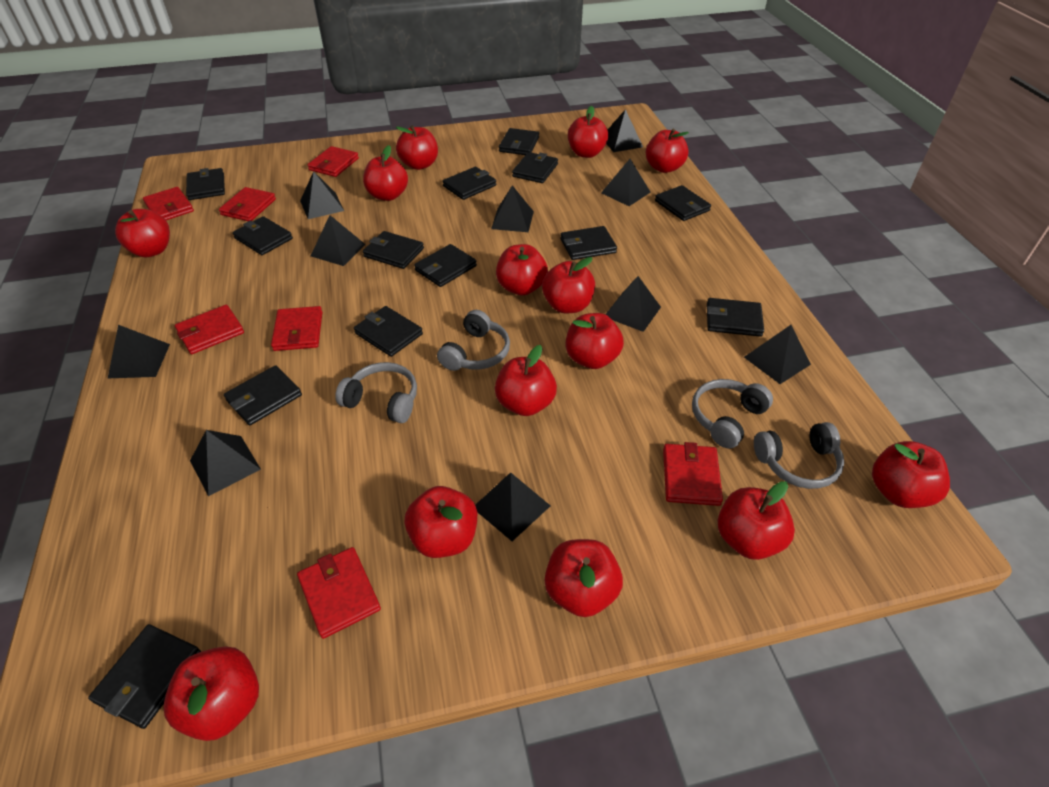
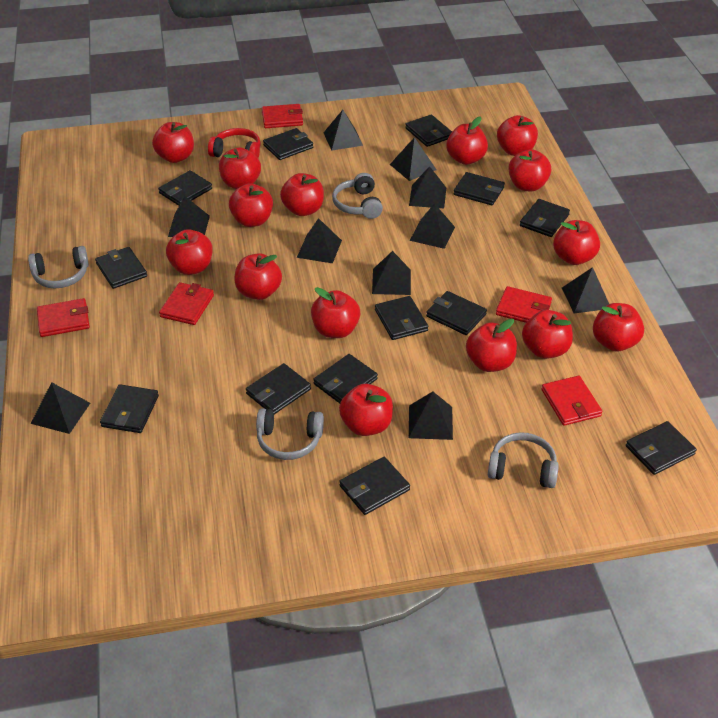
red apple: [115,209,170,258] [164,647,259,741] [363,145,408,201] [396,125,438,170] [404,486,477,558] [495,345,557,416] [496,244,548,296] [542,257,595,313] [545,539,623,617] [566,313,624,369] [568,106,608,158] [646,129,689,173] [718,481,795,560] [872,441,950,508] = 14 -> [152,122,194,163] [166,229,213,275] [219,147,261,189] [229,183,273,227] [234,253,282,300] [280,173,324,216] [311,287,360,338] [339,384,393,436] [446,116,488,165] [466,319,517,372] [497,115,538,156] [508,149,551,191] [522,310,573,359] [553,220,600,265] [593,303,644,351] = 15
red headphones: none = 0 -> [208,128,261,158] = 1
red wallet: [143,187,194,220] [175,305,244,354] [219,187,276,221] [271,306,322,351] [297,547,381,639] [307,146,359,177] [663,442,723,506] = 7 -> [37,298,90,337] [159,282,214,325] [262,104,303,128] [496,286,552,323] [542,376,602,426] = 5

